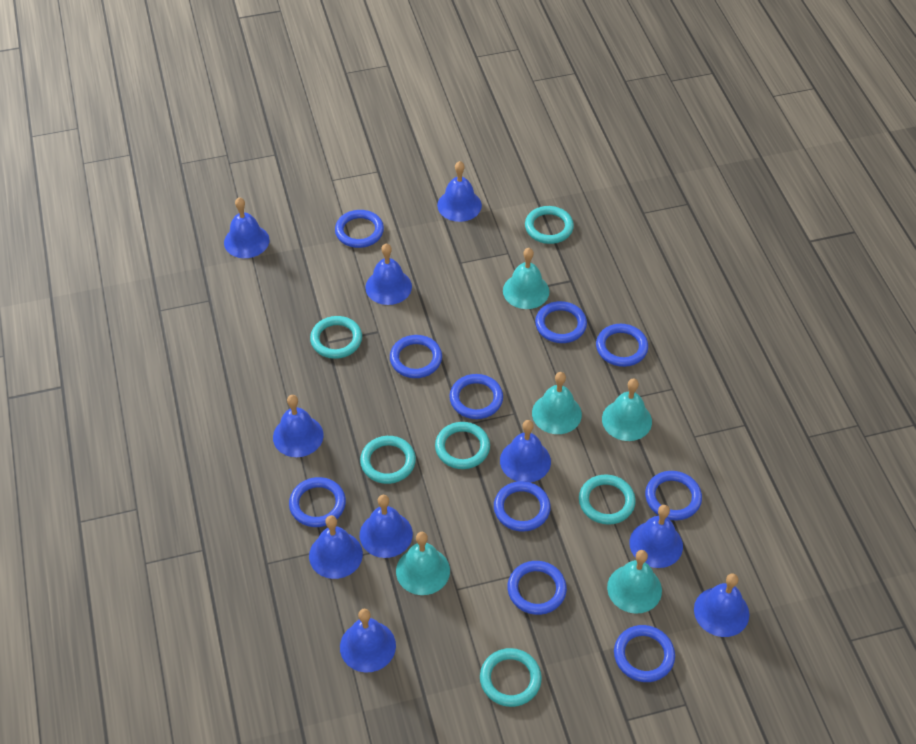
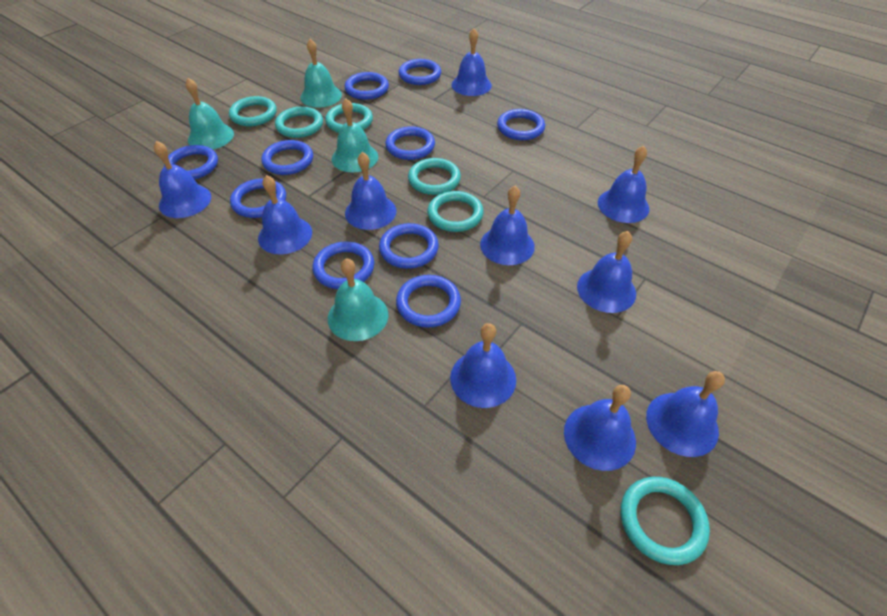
turquoise bell: [396,532,450,595] [503,248,549,309] [532,372,582,434] [602,379,652,441] [607,550,662,614] = 5 -> [186,78,234,149] [300,39,342,108] [328,258,388,341] [332,99,378,172] = 4

